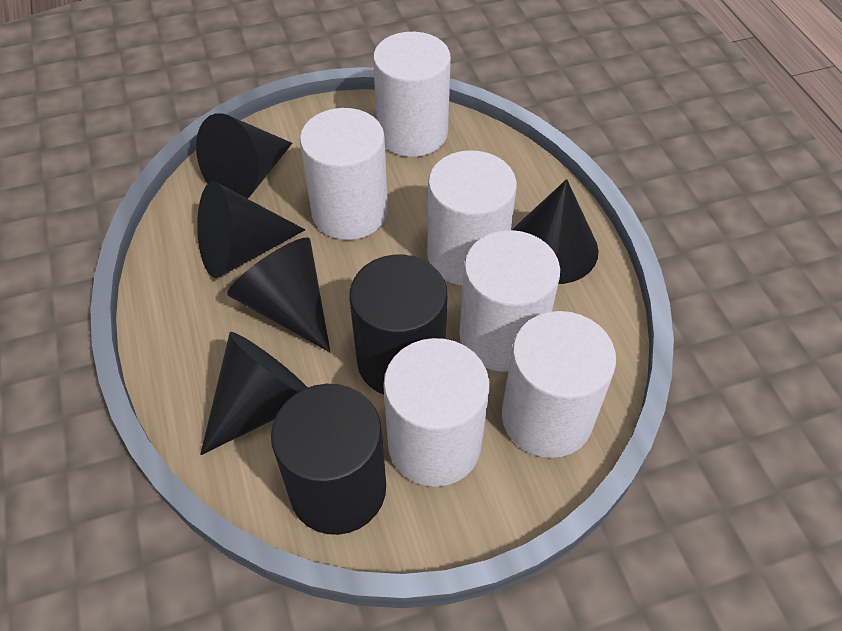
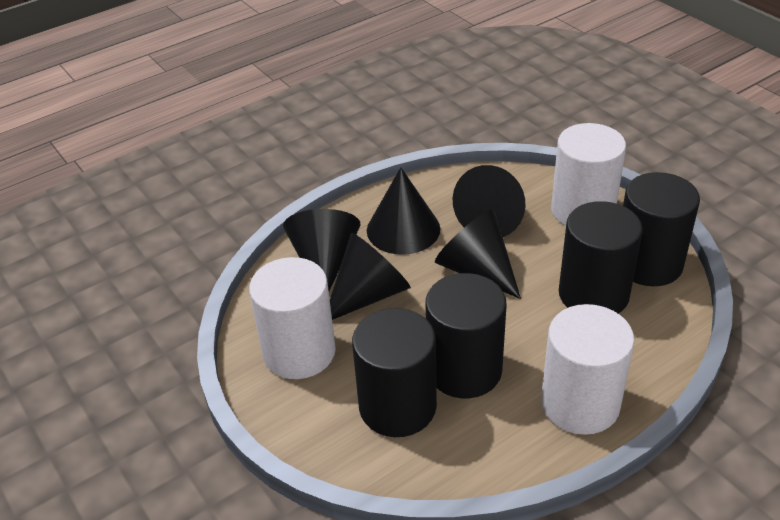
black cylinder: [271,384,386,535] [349,255,447,395] = 2 -> [352,308,437,437] [426,273,507,398] [559,201,643,313] [623,172,700,286] = 4
white cylinder: [300,108,388,240] [373,32,451,157] [383,338,489,487] [427,150,517,286] [459,230,560,372] [502,311,616,458] = 6 -> [249,257,336,379] [541,304,634,435] [551,123,626,226] = 3

